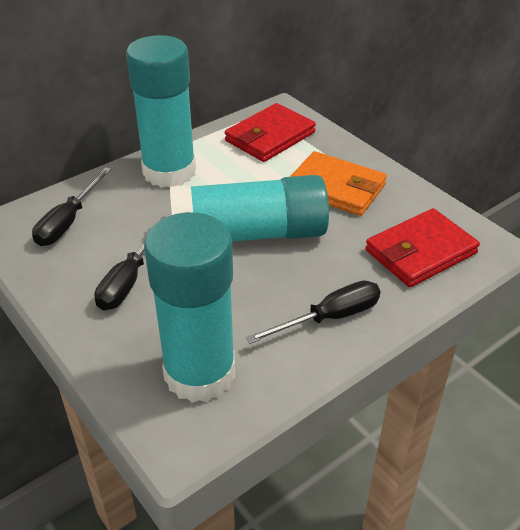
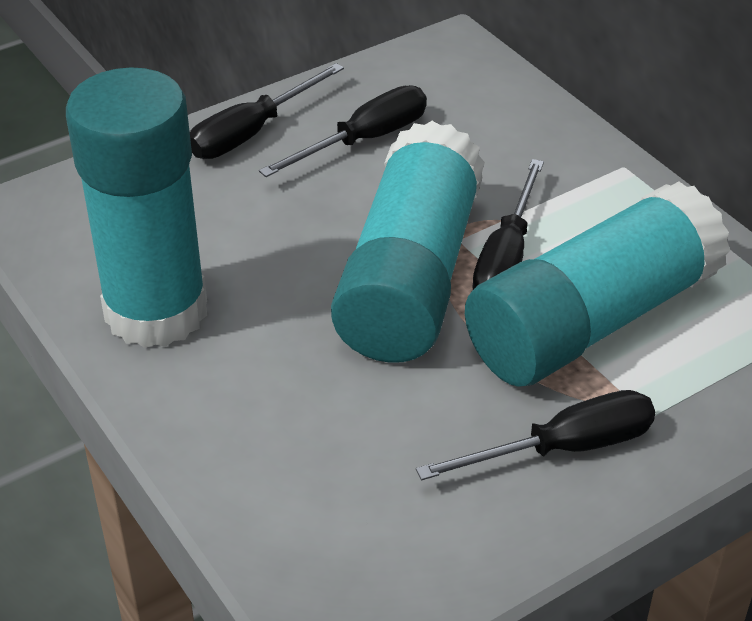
black screwdriver: [32,167,111,246] [94,216,165,311] [246,281,381,344] = 3 -> [190,63,344,159] [259,85,427,177] [416,390,655,480] [472,159,544,289] = 4
orange wallet: [290,151,387,216] = 1 -> none = 0
red wallet: [225,103,316,162] [365,208,480,287] = 2 -> none = 0

